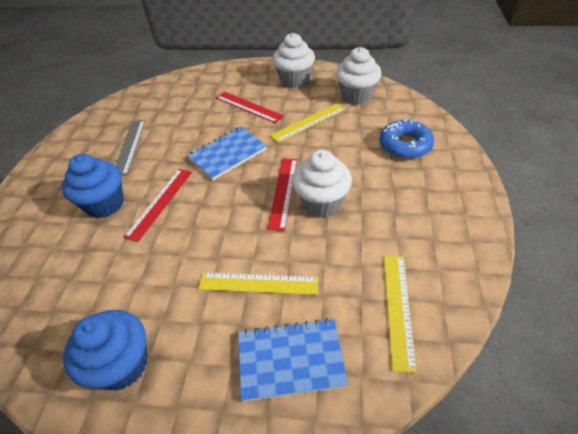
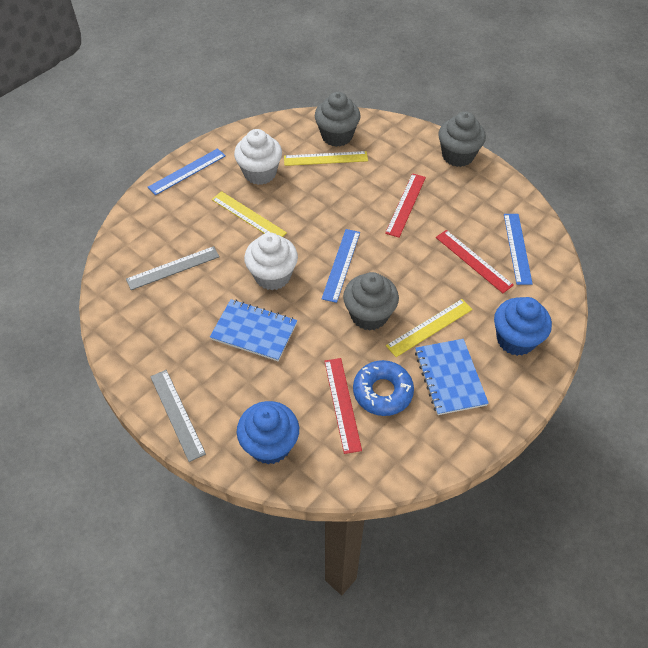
blue ruler: none = 0 -> [148,148,226,195] [321,229,360,303] [504,214,533,285] = 3
grey cupcake: none = 0 -> [315,92,361,147] [343,272,399,331] [438,111,486,167] = 3
grey ruler: [116,120,146,176] = 1 -> [126,246,220,290] [150,370,206,462] = 2
white cupcake: [273,33,315,88] [292,150,352,217] [336,47,382,105] = 3 -> [234,129,282,185] [244,233,298,290] = 2

